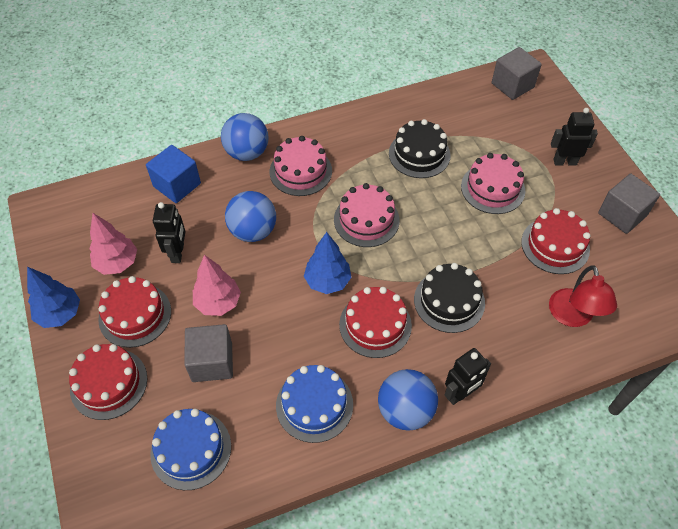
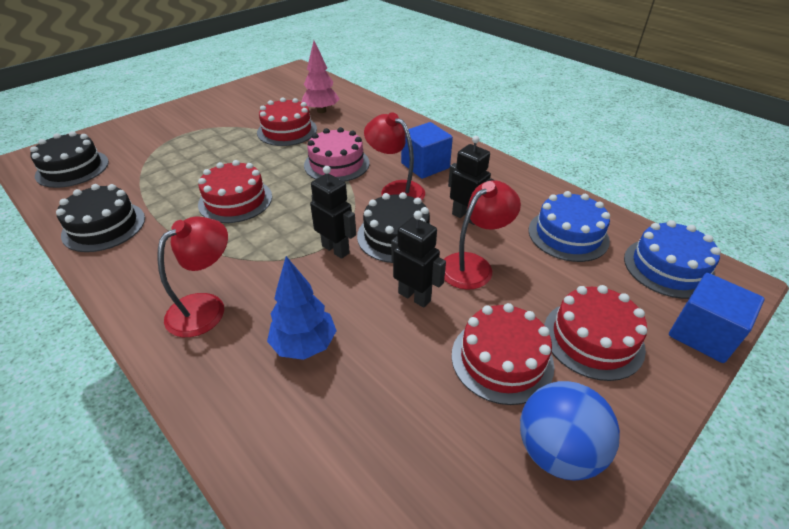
black cake: [389,119,451,178] [414,263,485,333] = 2 -> [30,131,109,188] [56,184,145,252] [357,192,431,263] = 3
blue ball: [221,113,268,161] [225,191,276,242] [378,369,438,431] = 3 -> [520,381,620,481] = 1
blue cube: [146,145,201,203] = 1 -> [401,122,453,179] [669,273,765,363] = 2
blue tree: [27,267,80,328] [304,232,352,294] = 2 -> [267,256,337,360] = 1
grey cube: [184,324,233,382] [492,47,542,100] [598,173,660,234] = 3 -> none = 0
pink cake: [270,136,332,196] [334,183,400,247] [461,153,525,214] = 3 -> [304,127,370,182] = 1
pink tree: [89,213,137,275] [193,255,241,316] = 2 -> [302,41,339,113] = 1
red lamp: [549,265,617,327] = 1 -> [157,217,228,337] [364,112,425,200] [444,180,521,290] = 3

